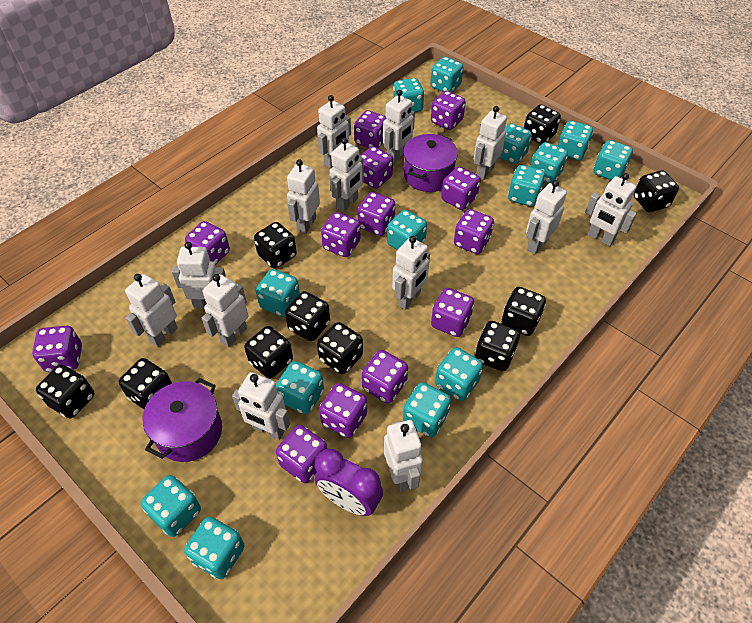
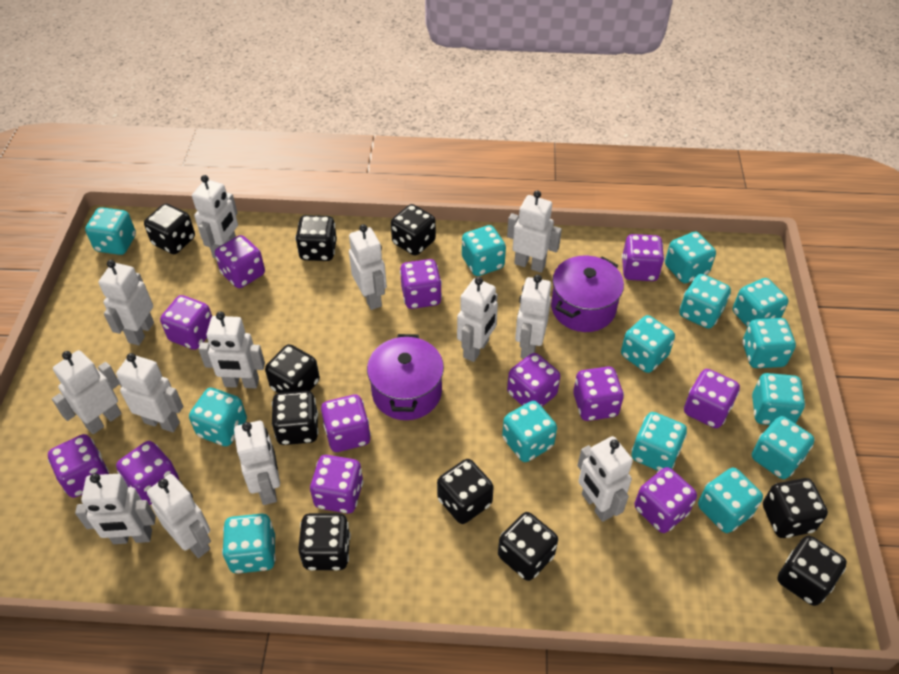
purple clock: [314,449,383,516] = 1 -> none = 0
purple dice: [32,326,82,372] [185,221,230,265] [276,425,327,483] [319,383,367,438] [321,212,361,257] [354,110,387,148] [358,192,395,236] [360,146,393,189] [362,350,408,403] [431,91,466,130] [431,288,474,337] [441,167,480,210] [454,209,494,254] = 13 -> [48,434,109,498] [116,441,179,505] [160,295,212,350] [215,235,265,288] [310,455,363,514] [321,395,371,452] [400,259,442,309] [507,353,560,407] [573,367,624,421] [622,234,664,281] [634,467,697,533] [684,369,740,428] = 12

